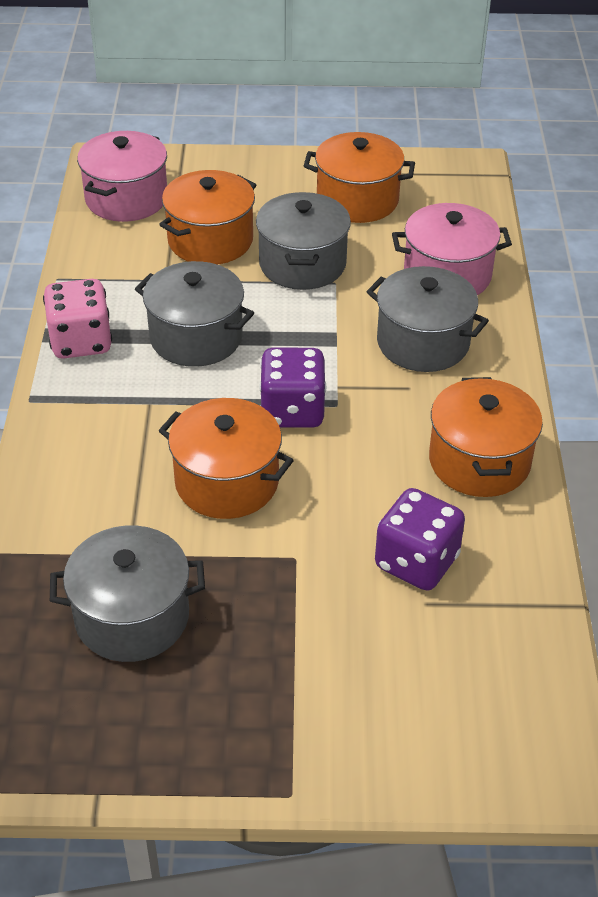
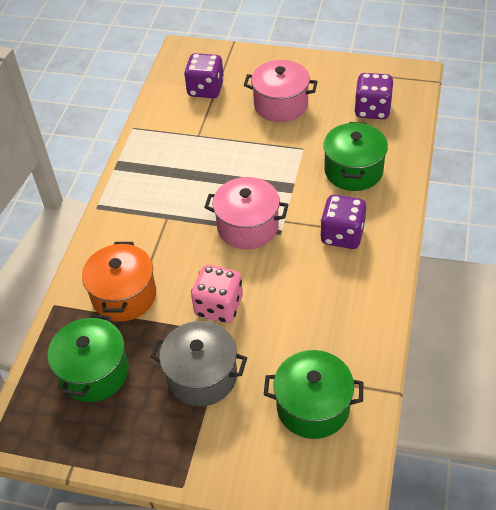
green pot: none = 0 -> [48,314,129,402] [264,350,363,439] [323,122,388,191] = 3
grey pot: [50,525,205,662] [135,261,254,367] [256,192,351,290] [367,266,489,372] = 4 -> [151,321,247,406] = 1
orange pot: [159,170,256,265] [159,398,294,519] [304,132,415,223] [429,377,543,497] = 4 -> [82,242,156,322] = 1
purple dice: [259,347,327,428] [375,488,465,591] = 2 -> [184,53,224,98] [320,195,366,249] [354,73,394,119] = 3

